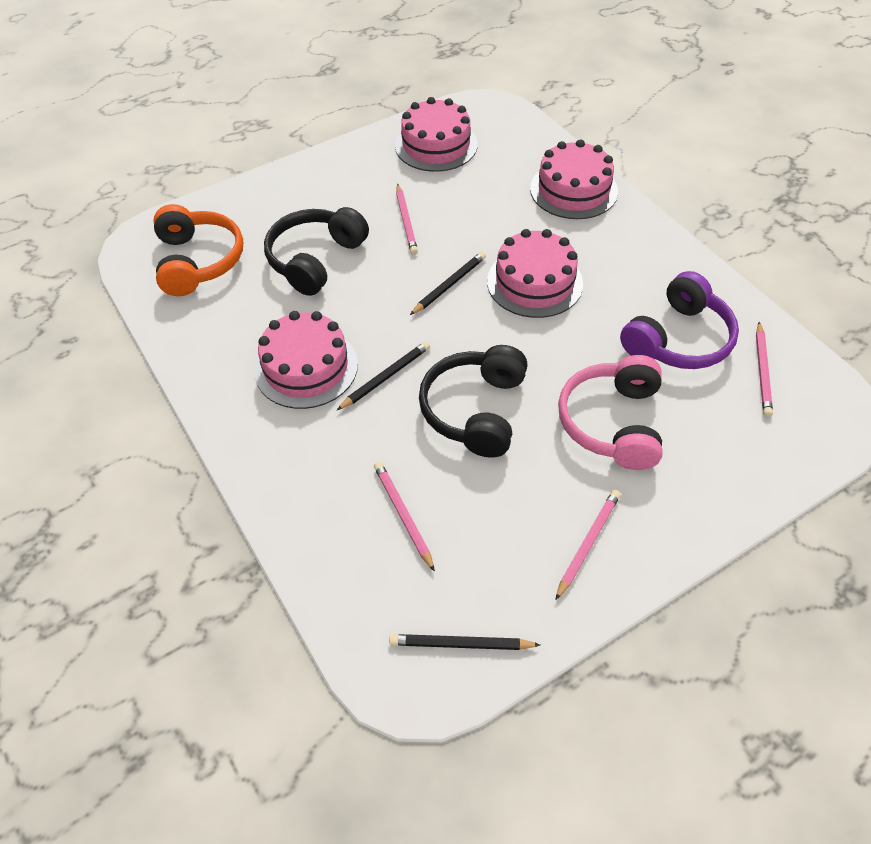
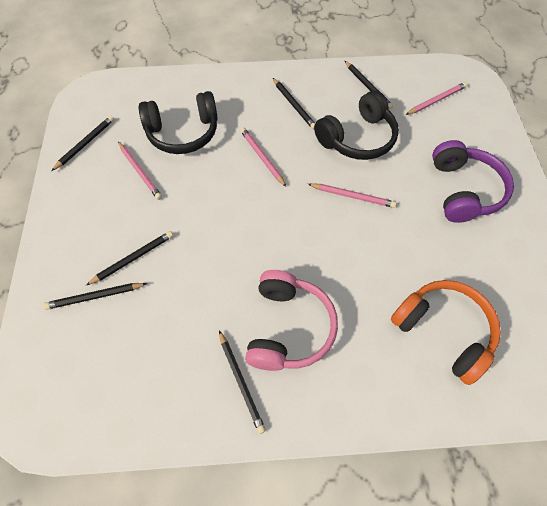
black pencil: [337,341,430,410] [389,634,540,650] [410,252,486,315] = 3 -> [43,283,147,310] [52,116,114,171] [86,231,173,285] [219,330,266,434] [273,78,315,129] [345,61,393,109] = 6
pink cake: [254,311,358,409] [395,97,478,172] [487,229,583,318] [530,139,618,219] = 4 -> none = 0

